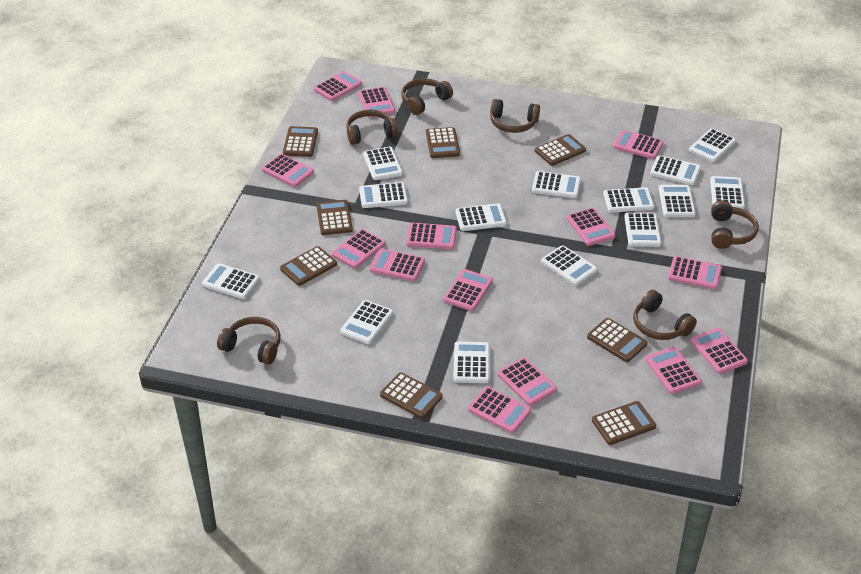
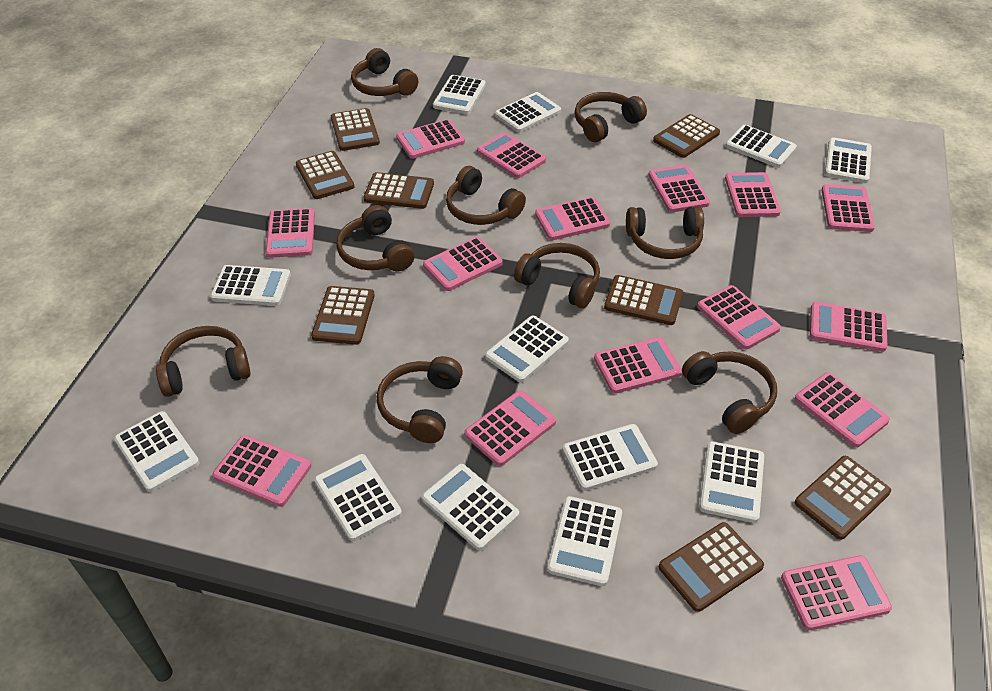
brown headphones: [217,317,281,365] [346,109,398,145] [401,78,453,115] [490,99,540,133] [633,290,697,340] [711,200,759,249] = 6 -> [156,326,251,397] [336,205,414,271] [351,48,418,96] [377,356,463,443] [446,166,526,225] [514,243,600,308] [575,92,647,142] [626,207,704,259] [682,351,777,434] = 9
pink calculator: [262,154,314,187] [314,71,362,101] [332,229,386,269] [358,87,395,117] [370,248,425,281] [406,223,457,250] [443,269,493,311] [468,386,531,433] [498,357,557,406] [566,208,616,246] [613,130,664,159] [645,347,702,394] [668,256,722,289] [690,328,748,374] = 14 -> [212,435,311,507] [266,208,315,258] [396,119,465,159] [423,237,503,291] [465,390,556,466] [477,132,546,178] [535,197,610,240] [594,337,682,394] [648,165,710,212] [697,285,781,349] [725,172,781,217] [781,555,892,630] [795,372,890,448] [810,302,887,352] [822,184,875,232] = 15
white calculator: [202,263,260,299] [340,300,393,344] [359,182,408,208] [363,147,403,180] [453,342,490,383] [455,203,507,231] [532,171,581,198] [541,245,597,286] [603,187,654,213] [624,213,661,247] [650,155,701,185] [659,185,696,217] [689,128,736,162] [710,176,745,209] = 14 -> [114,411,200,492] [210,265,291,306] [314,454,402,541] [422,464,519,550] [433,75,486,114] [485,316,569,383] [495,92,561,133] [547,496,622,586] [562,424,658,491] [699,441,764,523] [725,125,797,168] [825,137,872,183] = 12

